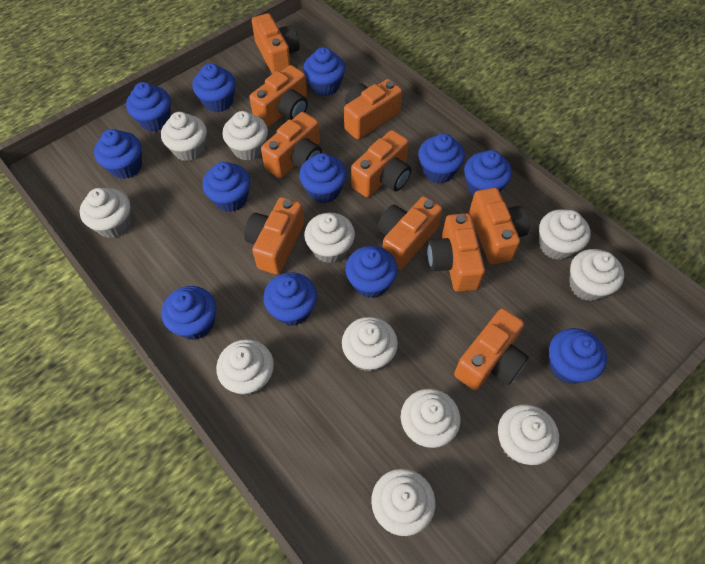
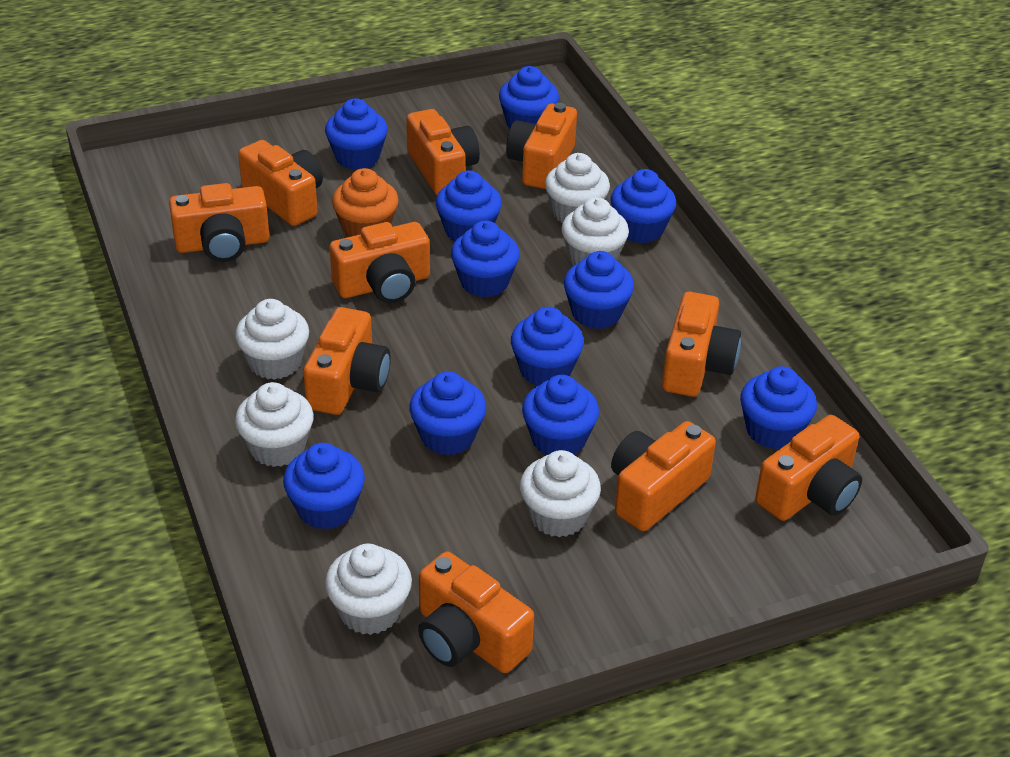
blue cupcake: [94,129,142,179] [126,82,171,132] [161,286,216,340] [192,63,236,112] [202,162,251,212] [263,272,317,326] [299,153,347,203] [303,47,345,96] [345,246,398,298] [418,133,465,183] [464,150,512,196] [549,328,607,384] = 12 -> [283,443,365,530] [325,98,388,170] [409,371,486,455] [436,170,502,242] [451,220,520,297] [499,66,559,129] [511,307,584,386] [522,375,599,455] [564,251,634,329] [610,169,676,243] [740,366,817,449] = 11
orange cupcake: none = 0 -> [332,168,399,237] = 1
white cupcake: [80,188,131,238] [161,112,207,162] [216,339,274,396] [222,111,268,161] [304,213,355,263] [342,317,398,372] [371,469,435,536] [401,389,461,448] [498,404,559,465] [539,209,591,260] [569,249,624,301] = 11 -> [235,299,309,380] [235,382,314,467] [325,544,412,635] [520,450,601,537] [545,153,610,223] [562,197,629,265] = 6

